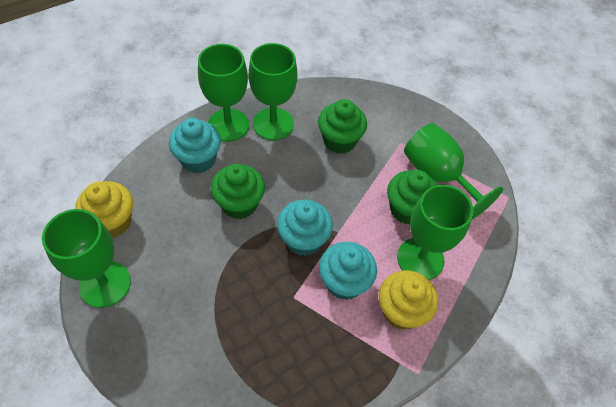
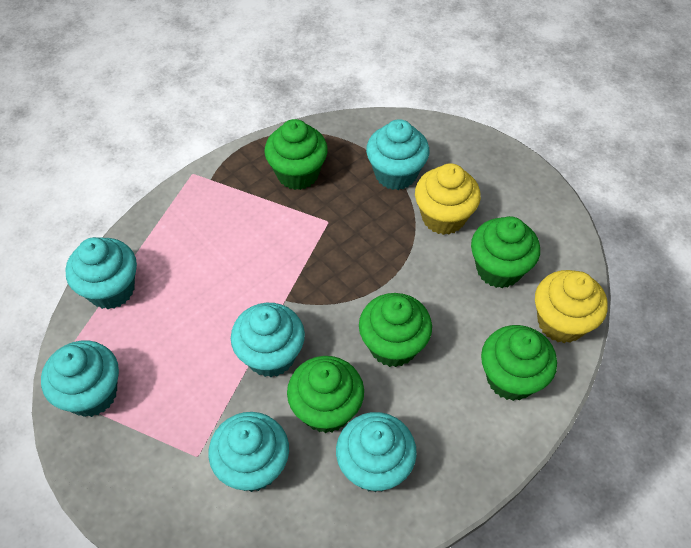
green cupcake: [211,164,265,219] [318,99,367,154] [387,170,437,225] = 3 -> [264,119,328,190] [287,356,364,433] [359,293,432,367] [471,216,540,288] [481,325,557,401] = 5
green goblet: [42,209,131,308] [198,44,249,142] [249,43,297,140] [397,185,474,280] [404,123,503,219] = 5 -> none = 0
turquoise cupcake: [169,118,221,173] [277,200,333,256] [319,242,377,300] = 3 -> [41,340,119,417] [65,237,137,309] [208,412,289,492] [231,303,305,377] [336,412,417,492] [366,119,429,190] = 6

